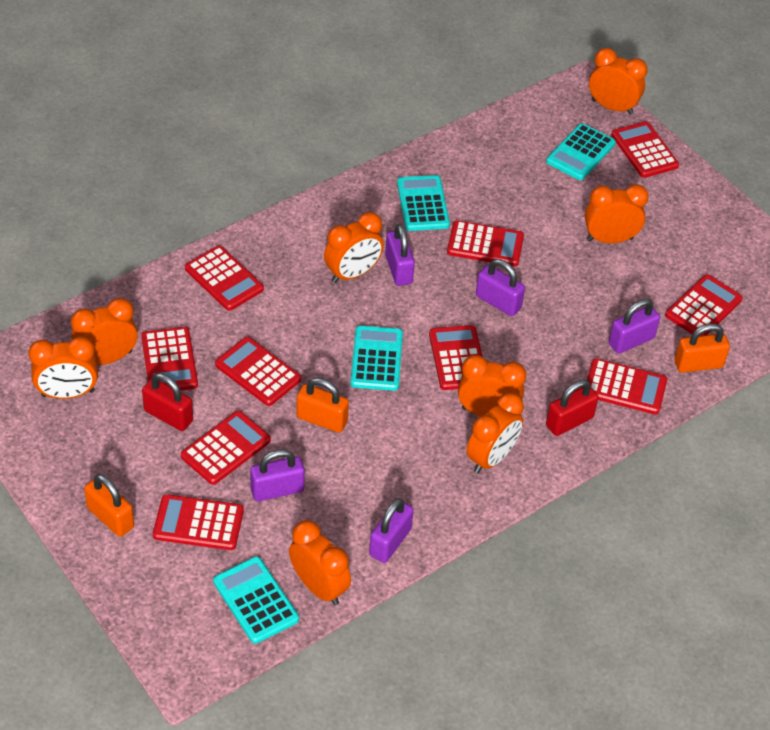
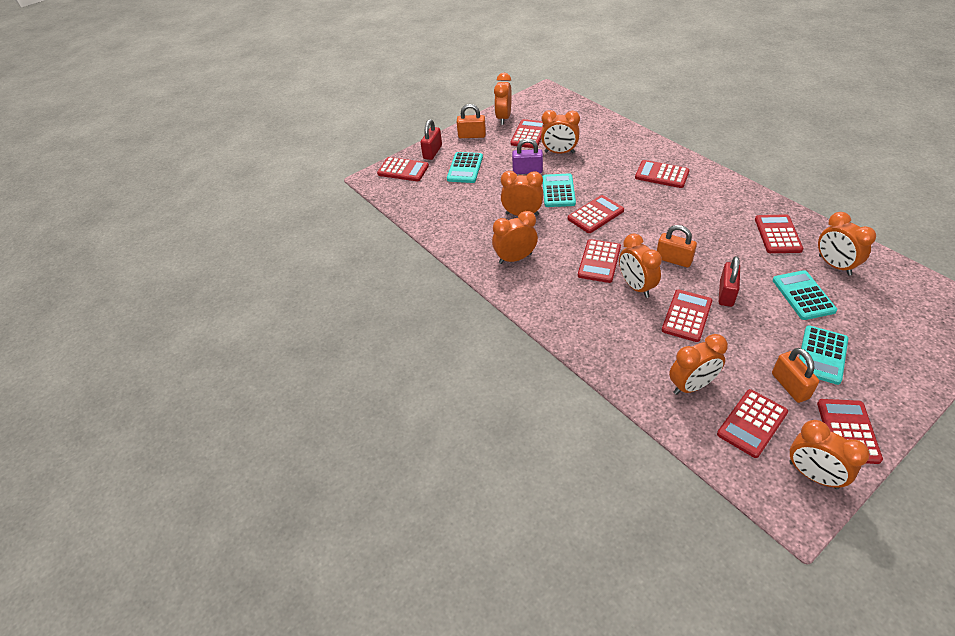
purple padlock: [250,449,305,502] [369,498,414,563] [385,224,415,286] [476,259,525,316] [609,299,660,354] = 5 -> [512,138,543,174] = 1
red calculator: [141,327,198,390] [153,494,244,550] [181,411,271,485] [185,246,264,311] [215,337,301,406] [429,325,483,390] [447,220,524,266] [587,358,667,414] [611,121,679,178] [665,274,743,336] = 10 -> [377,157,429,181] [511,119,544,148] [568,195,624,233] [578,239,621,283] [635,160,690,188] [662,289,713,342] [717,389,788,458] [755,214,803,253] [817,399,883,464] = 9

